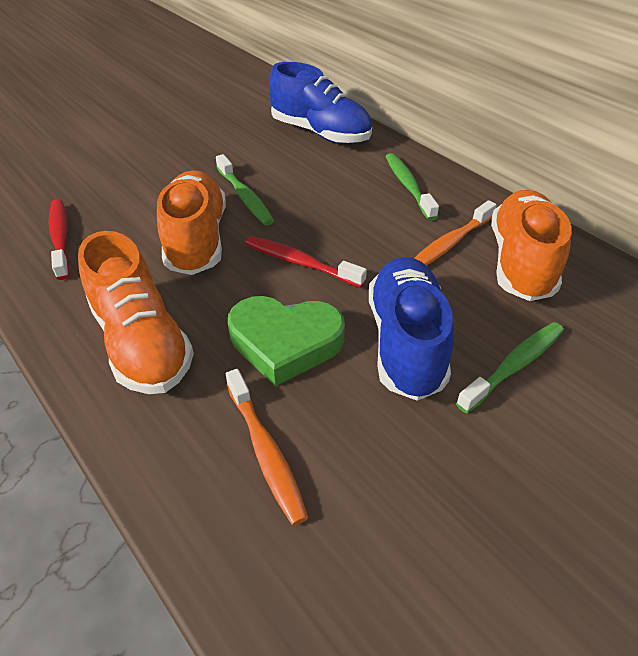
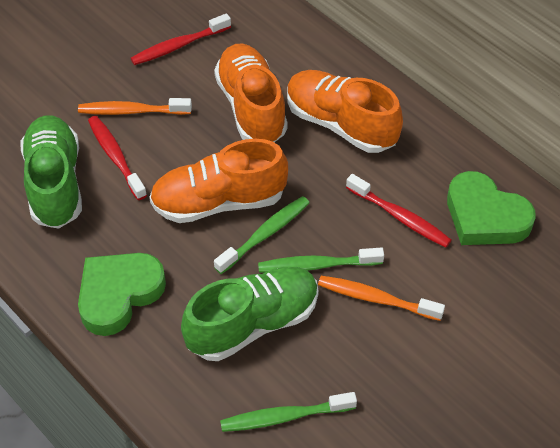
blue shoe: [269,62,372,144] [369,257,454,401] = 2 -> none = 0
green heart: [228,296,345,386] = 1 -> [78,253,166,336] [447,171,536,245] = 2
green shoe: none = 0 -> [21,115,82,229] [181,267,319,361] = 2
red toothbrush: [49,199,70,280] [245,236,367,288] = 2 -> [88,116,147,200] [131,13,231,65] [346,174,451,248] = 3

